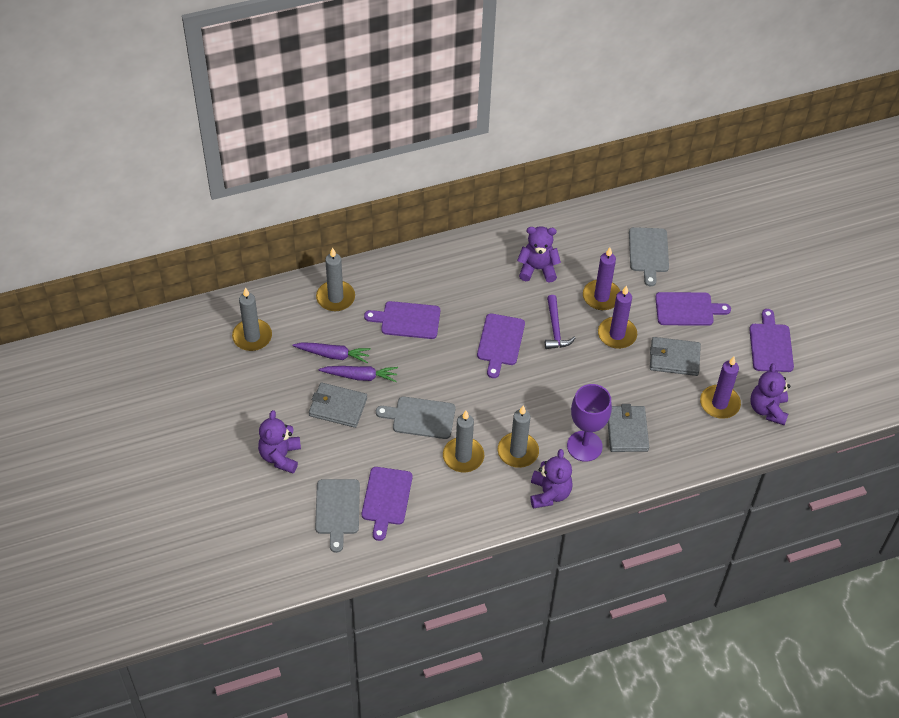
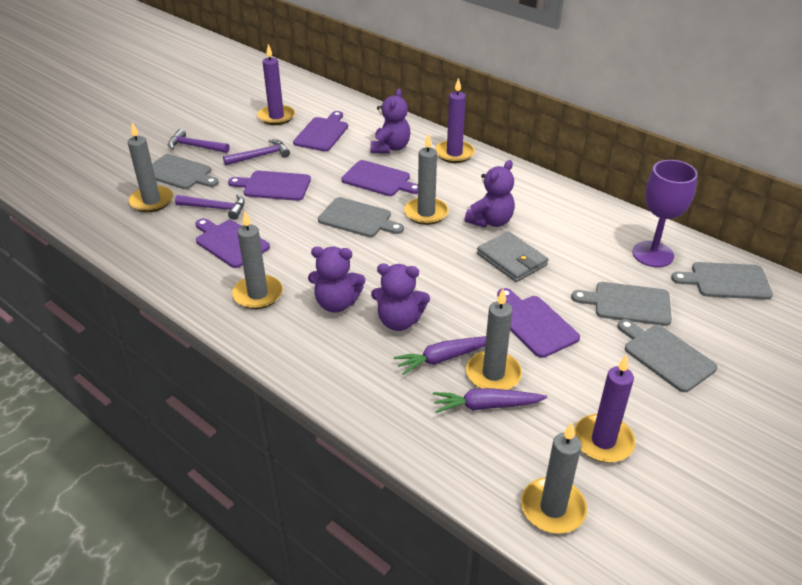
grey candle: [232,287,272,351] [316,248,355,311] [443,411,484,472] [498,406,539,468] = 4 -> [128,123,173,212] [232,212,283,309] [404,133,449,225] [466,289,522,390] [521,423,587,534] = 5
grey cutting board: [315,479,360,553] [376,397,455,439] [629,227,669,286] = 3 -> [152,154,219,189] [318,197,404,237] [571,282,672,326] [617,319,717,392] [671,262,773,300] = 5
grey wallet: [309,382,367,428] [608,404,649,452] [650,337,701,376] = 3 -> [477,231,548,282] = 1
purple hammer: [545,295,575,349] = 1 -> [168,129,229,153] [175,194,245,220] [223,139,290,166] = 3

